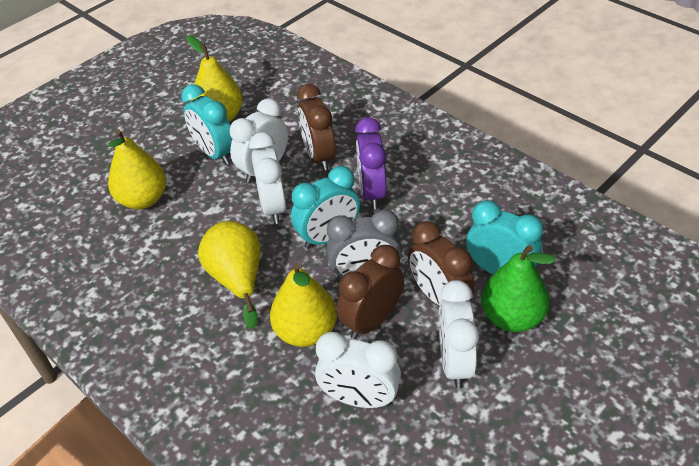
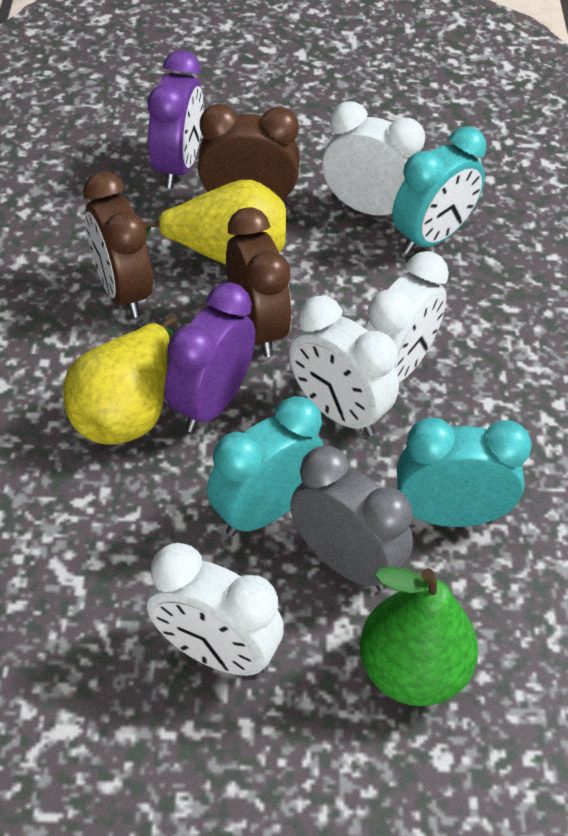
purple clock: [355,117,387,209] = 1 -> [148,50,203,189] [165,282,256,432] = 2
yellow pear: [108,129,166,209] [186,36,243,122] [198,221,261,329] [270,262,337,347] = 4 -> [63,315,177,445] [144,179,286,265] = 2

